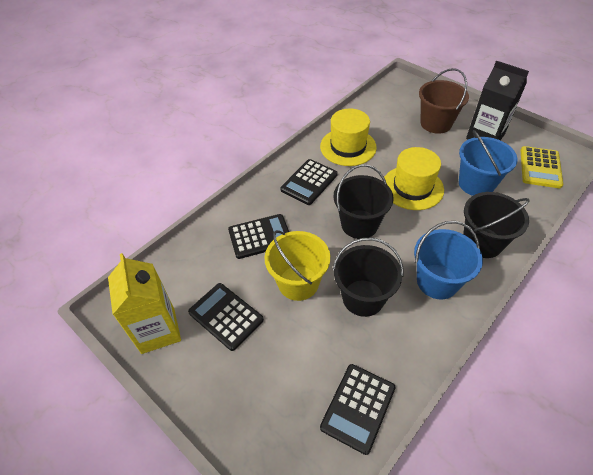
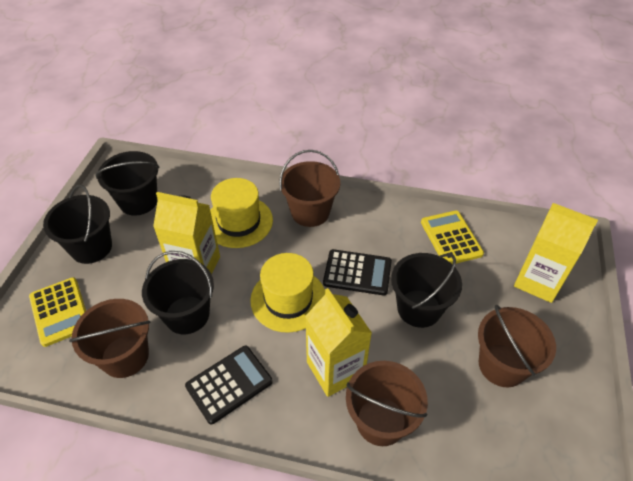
black bucket: [333,165,394,239] [333,238,404,317] [463,192,529,258] = 3 -> [43,185,112,264] [95,151,159,216] [142,251,214,334] [391,253,462,328] = 4
black calculator: [188,283,264,351] [228,214,289,259] [280,159,338,205] [320,364,396,455] = 4 -> [185,346,273,424] [323,249,392,296] = 2
black carton: [466,61,529,140] = 1 -> none = 0
blue bucket: [414,221,483,299] [459,130,518,196] = 2 -> none = 0
brown bucket: [419,68,469,134] = 1 -> [69,299,151,378] [279,150,340,227] [346,361,428,446] [478,305,556,387] = 4
yellow bucket: [264,230,330,301] = 1 -> none = 0
yellow calculator: [520,146,563,188] = 1 -> [29,277,86,347] [421,210,484,264] = 2
yellow carton: [108,253,181,354] = 1 -> [153,192,220,275] [305,288,372,397] [514,203,598,303] = 3

